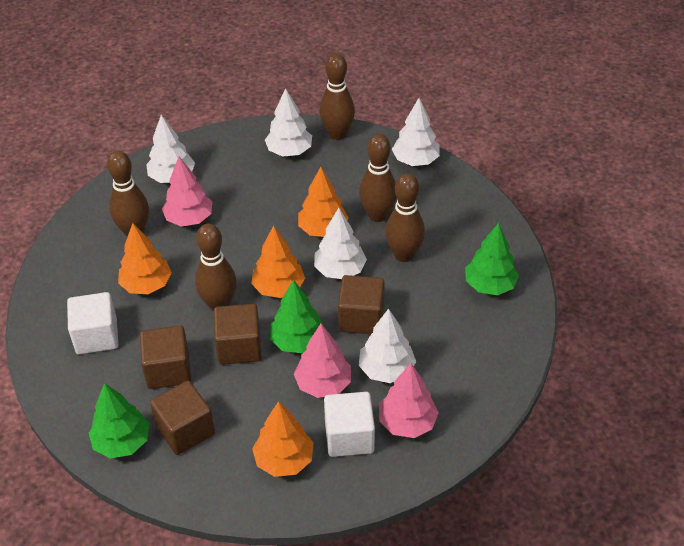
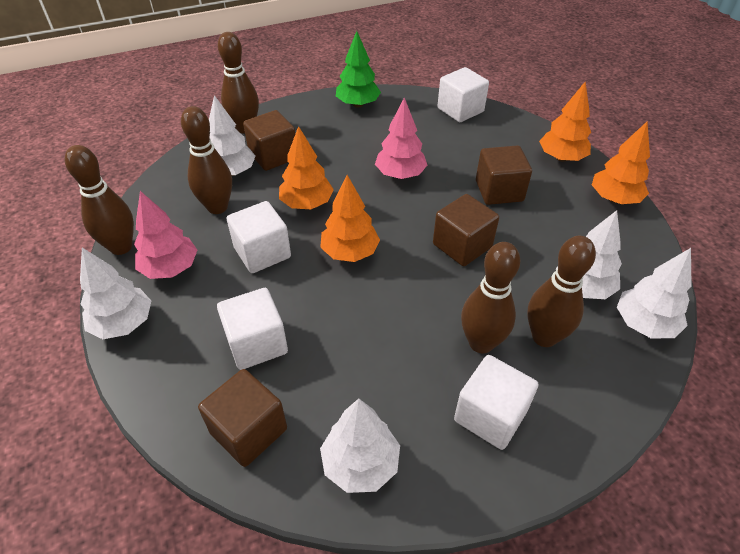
green tree: [89,383,149,458] [270,280,323,353] [465,223,519,295] = 3 -> [336,31,381,108] = 1
pink tree: [162,157,212,226] [294,324,351,398] [379,363,439,438] = 3 -> [134,191,198,279] [375,97,427,179] = 2
white cube: [67,292,118,354] [324,392,375,457] = 2 -> [217,288,288,370] [226,201,291,273] [437,67,489,122] [454,355,538,450] = 4

